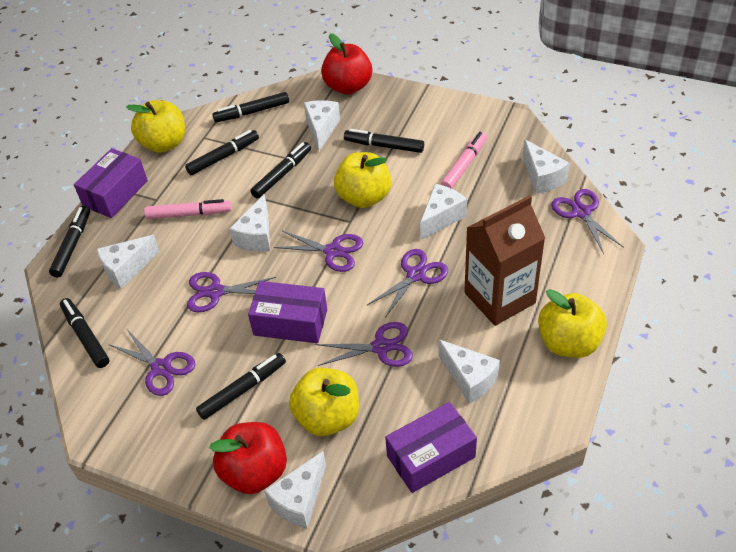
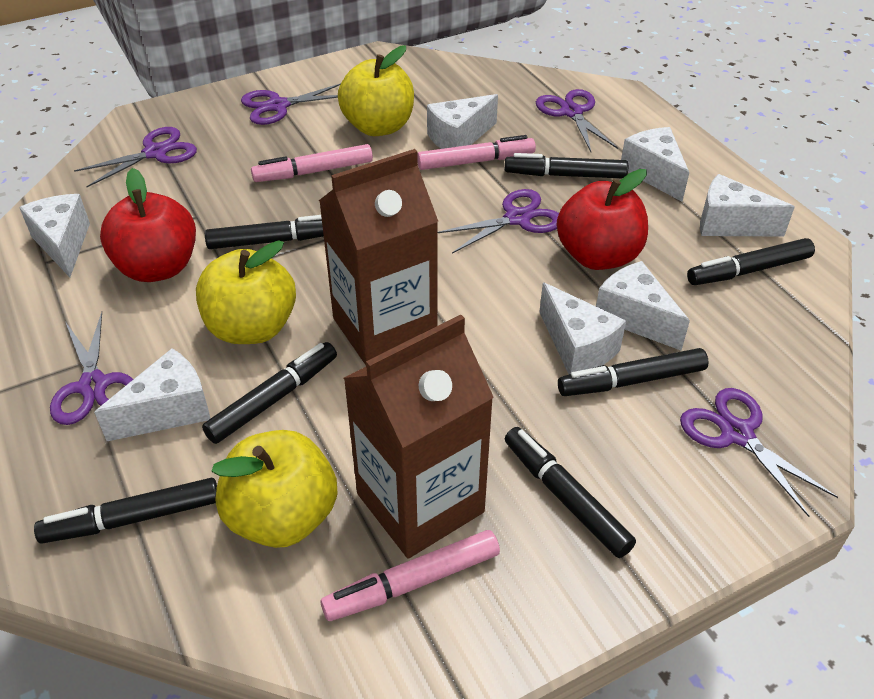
brown carton: [464,195,545,326] = 1 -> [319,149,438,365] [344,314,494,558] = 2
pink marker: [144,199,232,219] [441,131,487,189] = 2 -> [251,144,373,182] [321,530,500,621] [417,135,536,170] = 3
purple box: [74,148,148,218] [248,281,327,343] [385,402,477,493] = 3 -> none = 0
yellow apple: [126,100,185,153] [289,368,359,436] [334,152,391,208] [538,289,607,358] = 4 -> [196,240,296,344] [211,430,337,548] [338,45,414,136] = 3

